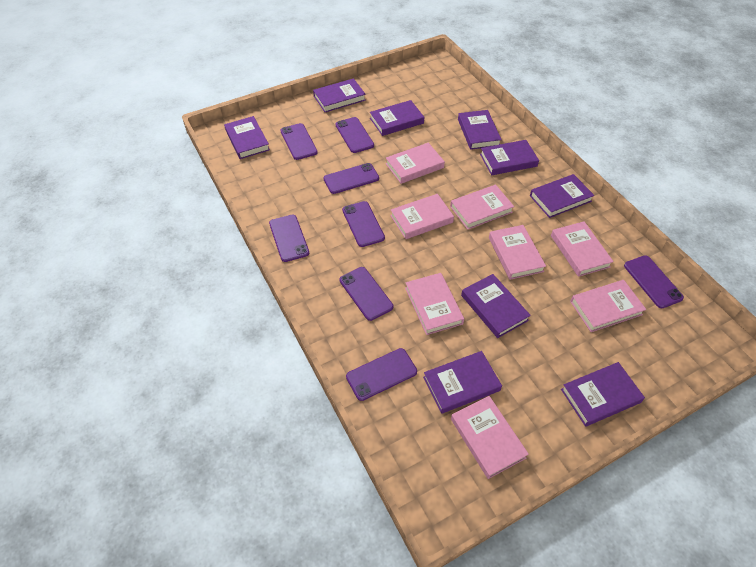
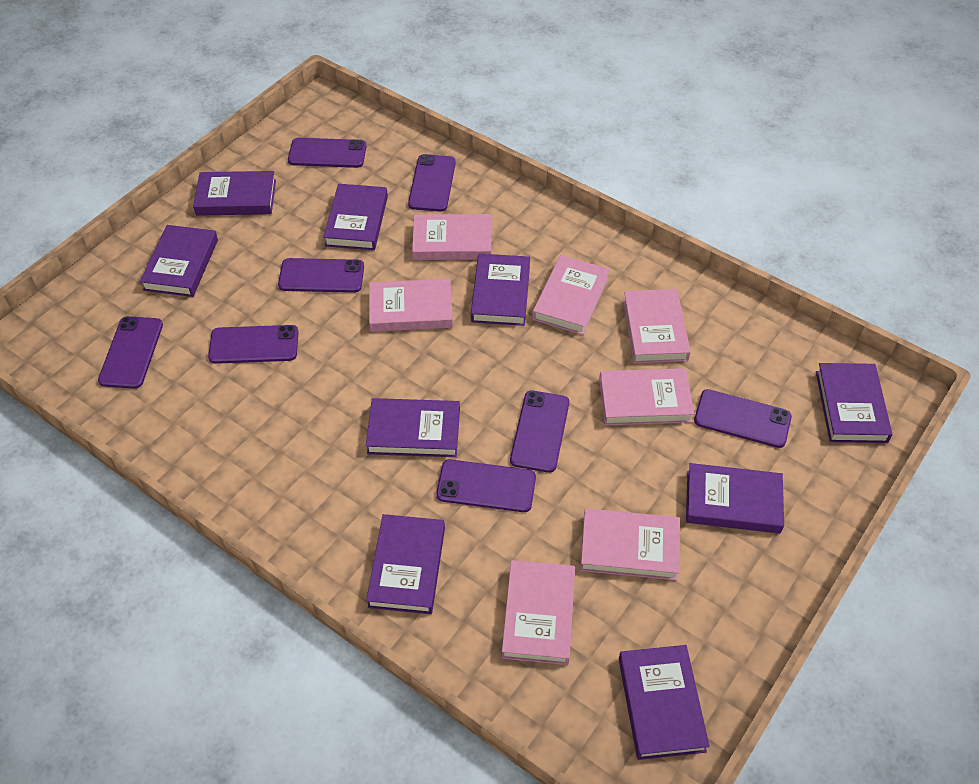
pink book: [386,143,445,184] [390,194,454,239] [405,273,464,335] [450,185,514,230] [451,396,529,479] [489,225,546,280] [551,221,614,277] [570,280,646,332] = 8 -> [369,279,453,332] [412,214,491,260] [502,560,575,665] [532,255,610,335] [580,508,680,580] [599,368,694,426] [623,289,691,363] = 7

